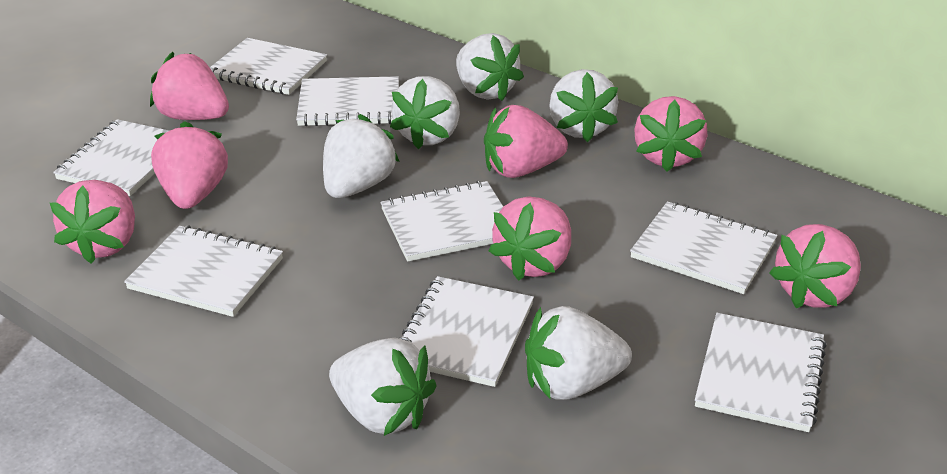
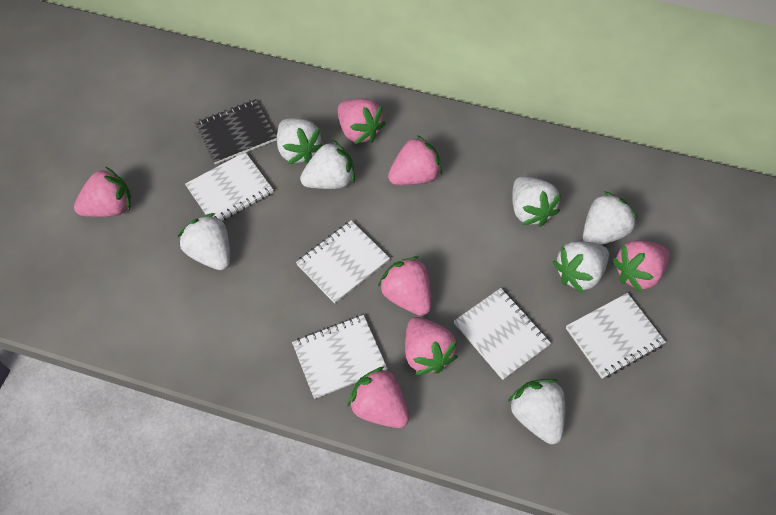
black notebook: none = 0 -> [195,99,277,164] = 1
white notebook: [53,119,170,196] [124,225,283,317] [210,38,327,95] [296,76,399,126] [381,181,503,262] [399,276,534,387] [630,201,777,294] [695,313,827,432] = 8 -> [185,152,274,221] [292,315,388,399] [296,220,390,304] [454,288,551,380] [566,293,666,379] = 5
white strawberry: [323,114,399,198] [329,338,437,436] [390,76,460,149] [456,33,524,101] [525,306,632,400] [549,69,618,142] = 6 -> [178,213,230,270] [277,118,323,164] [300,140,355,189] [508,379,565,444] [512,176,561,227] [553,241,609,293] [583,191,638,245] = 7

